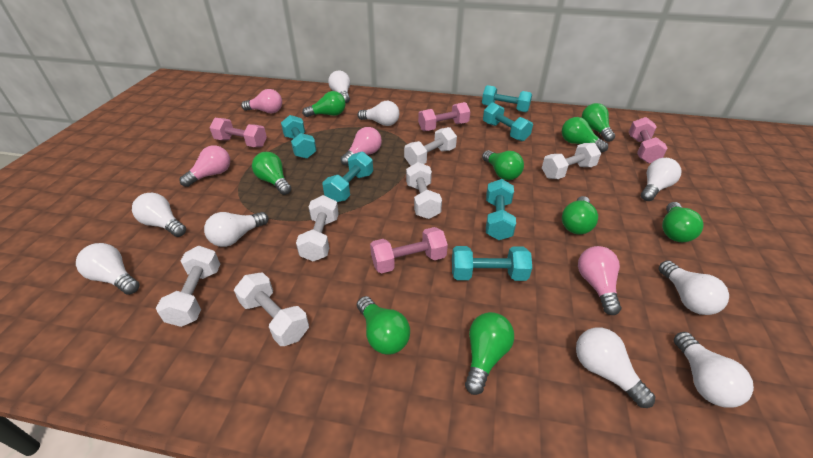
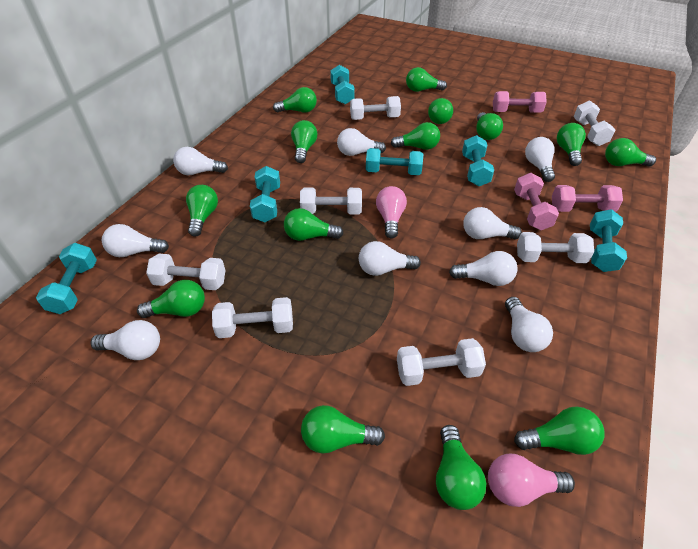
green light bulb: [252,152,292,195] [302,91,346,117] [357,296,410,354] [465,312,514,395] [482,150,524,180] [562,117,608,153] [562,196,598,234] [582,103,615,142] [662,202,704,242] = 9 -> [137,280,205,318] [186,185,218,237] [273,87,317,113] [284,208,344,241] [291,120,317,163] [301,405,385,454] [391,122,440,150] [406,67,447,92] [428,98,453,124] [436,425,486,510] [476,112,503,140] [514,406,604,455] [557,123,586,166] [605,138,656,167] = 14
pink dumbbell: [210,118,267,147] [370,227,448,274] [418,102,470,131] [629,117,668,164] = 4 -> [493,91,547,113] [514,173,559,230] [552,185,623,212] = 3
pink light bulb: [179,145,230,187] [241,89,282,113] [340,127,382,166] [578,246,621,315] = 4 -> [376,186,407,239] [488,454,575,507] = 2
white dumbbell: [156,246,220,327] [234,272,309,346] [296,195,339,262] [404,127,457,166] [406,162,442,219] [542,143,601,179] = 6 -> [146,254,226,290] [212,297,293,338] [300,188,362,214] [350,96,401,120] [397,338,486,386] [517,232,594,263] [574,100,615,146] = 7

